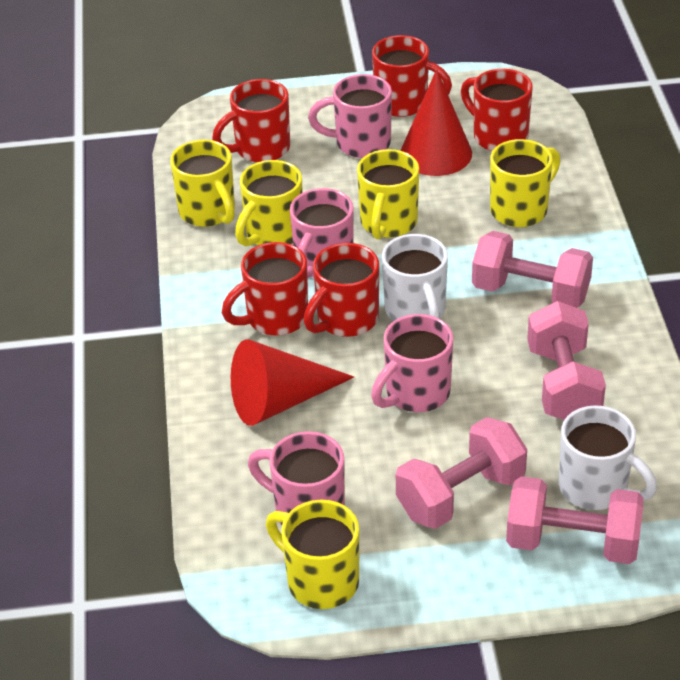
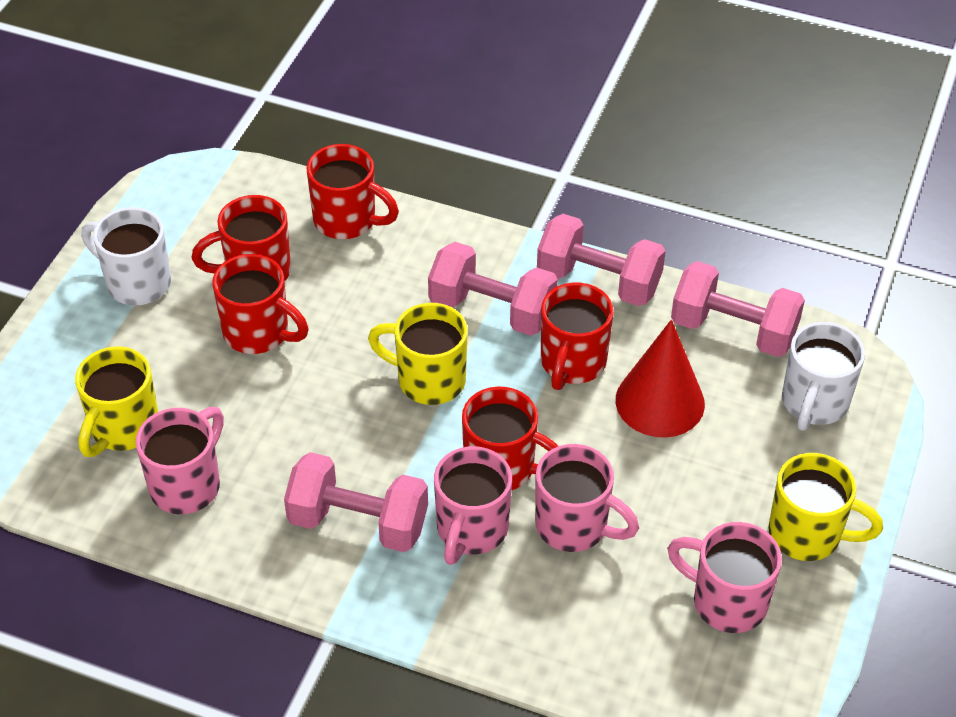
red cone: [231,340,354,426] [400,69,472,176] = 2 -> [616,320,705,438] = 1
yellow mug: [170,140,235,227] [235,160,303,246] [266,500,359,609] [357,149,419,240] [490,139,560,227] = 5 -> [75,346,158,457] [368,303,468,405] [768,453,883,561] = 3

